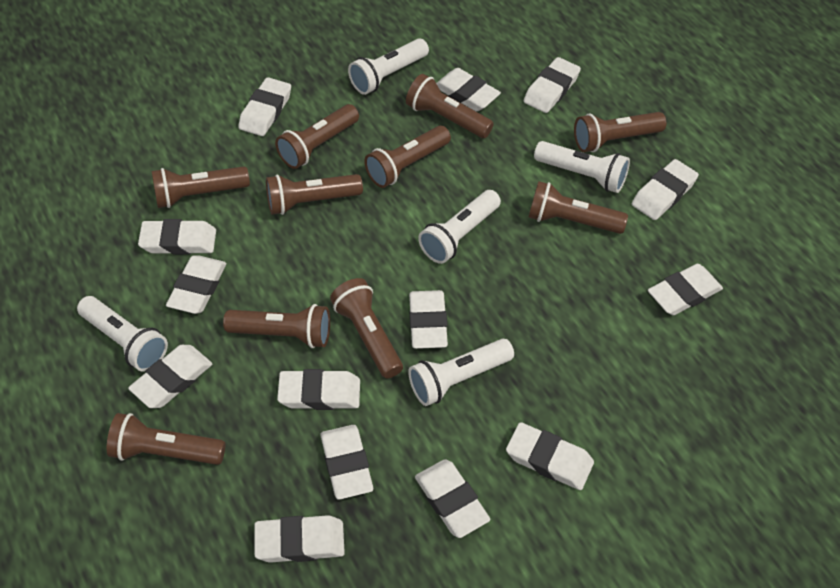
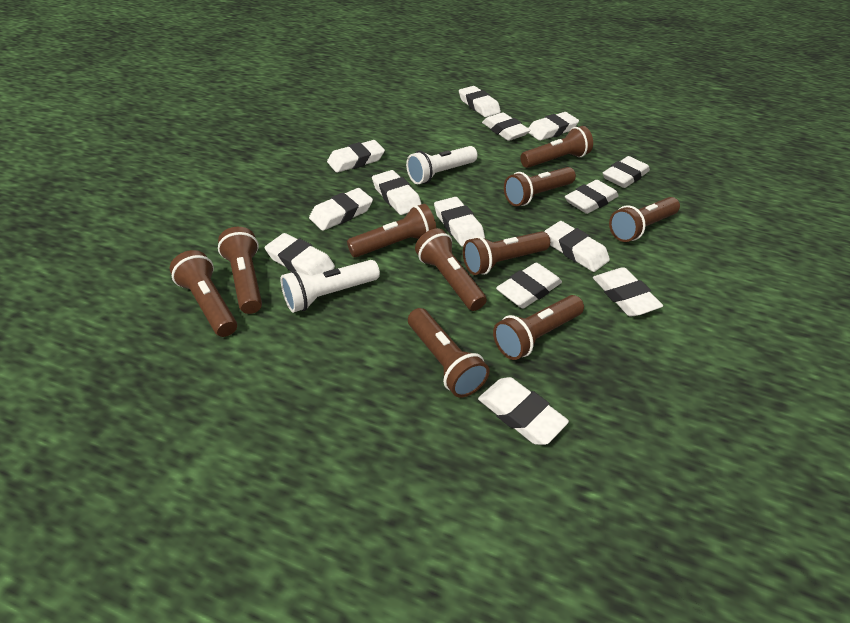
white flashlight: [77,296,168,372] [348,38,429,95] [408,339,514,406] [418,190,501,264] [534,141,630,193] = 5 -> [281,260,380,313] [406,146,478,184] = 2

